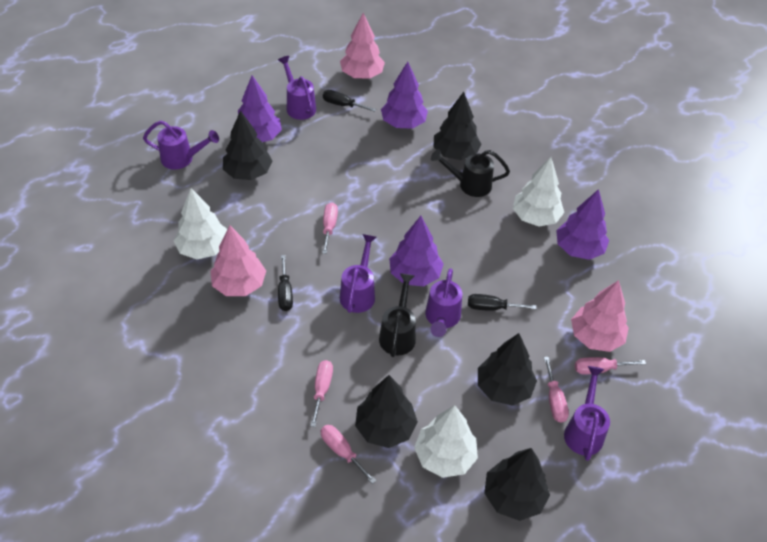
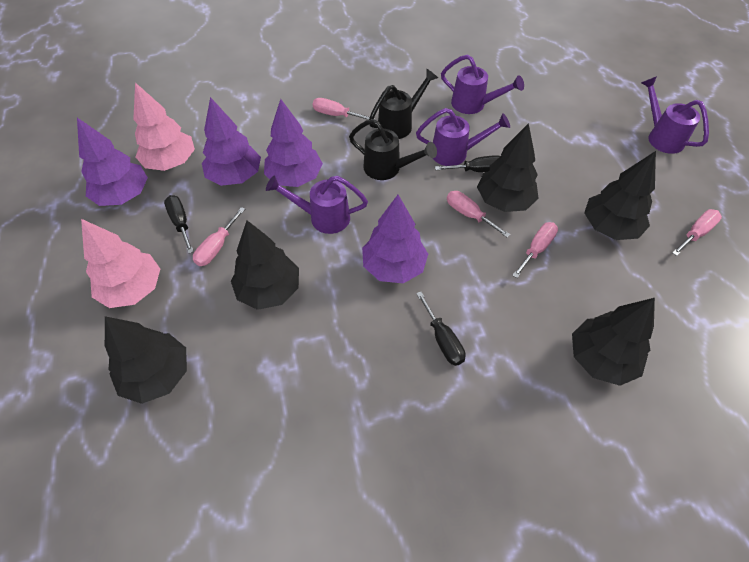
pink tree: [210,226,266,296] [340,13,385,79] [571,280,629,352] = 3 -> [81,219,160,308] [133,82,195,171] = 2
purple watering can: [143,121,219,170] [278,56,316,120] [340,234,376,313] [425,268,462,337] [564,366,610,461] = 5 -> [266,175,368,234] [416,108,510,166] [441,54,524,114] [641,76,709,154] = 4
white tree: [174,188,227,259] [414,405,478,478] [513,157,564,227] = 3 -> none = 0

